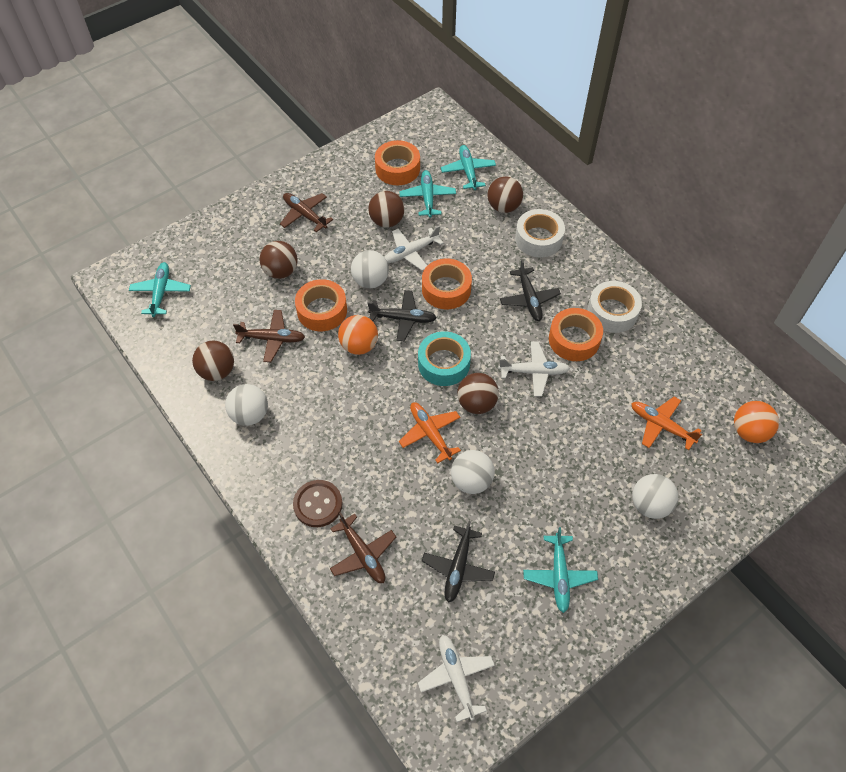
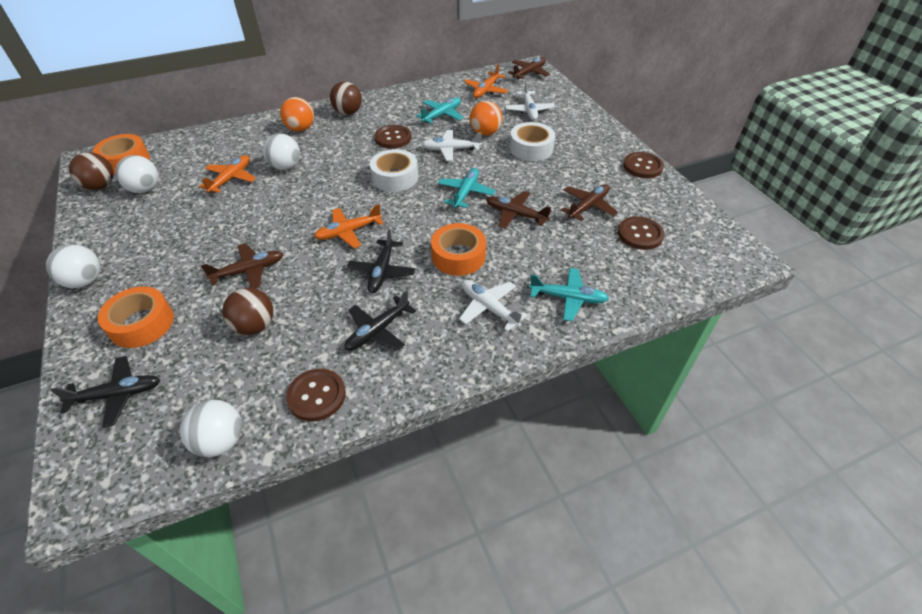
brown ball: [192,341,234,381] [259,241,298,279] [368,191,405,227] [457,373,499,414] [487,176,523,213] = 5 -> [69,152,113,190] [222,288,273,335] [330,81,362,115] = 3
brown button: [293,480,342,527] = 1 -> [286,369,346,421] [375,125,411,149] [618,216,664,250] [623,152,664,178] = 4
brown plane: [233,310,305,362] [280,193,333,232] [330,512,396,583] = 3 -> [201,243,283,288] [486,191,551,229] [508,57,550,80] [561,184,618,221] = 4
orange plane: [399,402,461,463] [631,397,702,450] = 2 -> [199,155,256,193] [314,204,384,248] [464,64,509,98] = 3
orange tape: [295,279,347,331] [375,140,420,185] [422,258,472,309] [549,308,603,361] = 4 -> [93,134,150,175] [98,286,174,348] [431,223,486,276] = 3
turquoise plane: [129,262,191,317] [399,170,456,218] [441,145,496,190] [523,527,598,613] = 4 -> [416,97,463,123] [438,168,496,208] [529,268,609,321] = 3
turquoise tape: [418,331,471,386] = 1 -> none = 0

